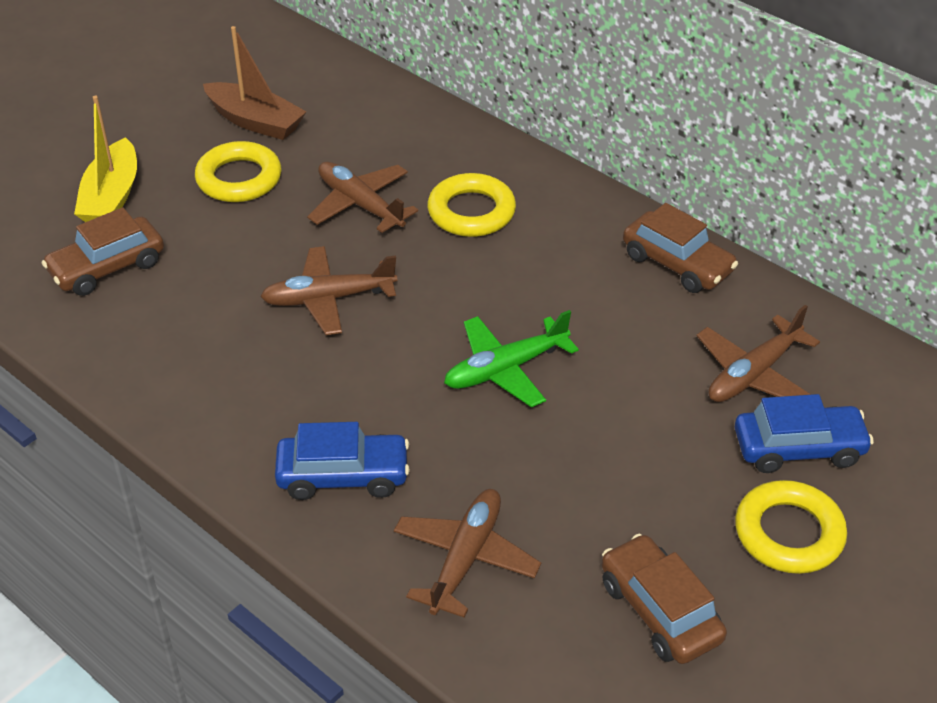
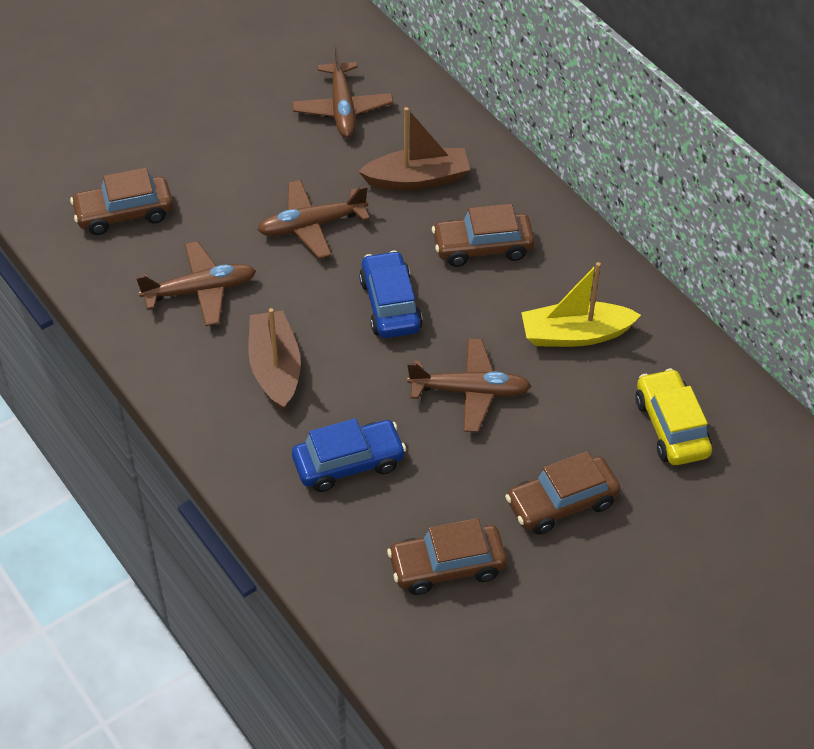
brown boat: [203,26,306,140] = 1 -> [248,308,301,411] [358,107,470,190] = 2
brown car: [42,207,164,296] [601,534,727,664] [623,203,738,293] = 3 -> [70,168,173,235] [387,518,507,595] [432,204,534,267] [505,451,621,535] = 4
green plane: [444,310,579,407] = 1 -> none = 0
yellow car: none = 0 -> [635,368,712,465] = 1
yellow ring: [195,141,282,202] [427,173,516,237] [735,480,847,574] = 3 -> none = 0

